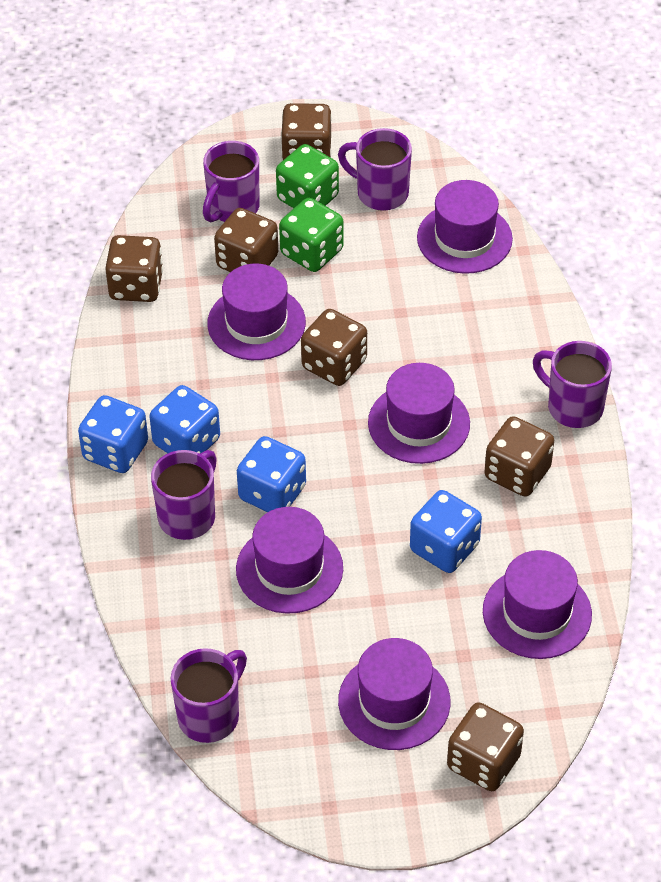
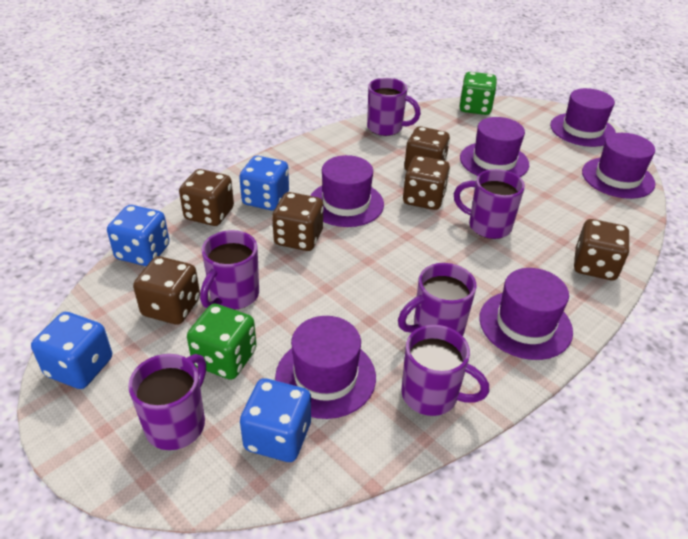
purple mug: [151,450,217,540] [171,648,247,743] [203,141,259,222] [338,128,412,211] [533,341,612,428] = 5 -> [128,354,206,450] [200,230,259,310] [367,78,421,136] [398,263,477,336] [401,325,489,416] [454,169,525,239] = 6

